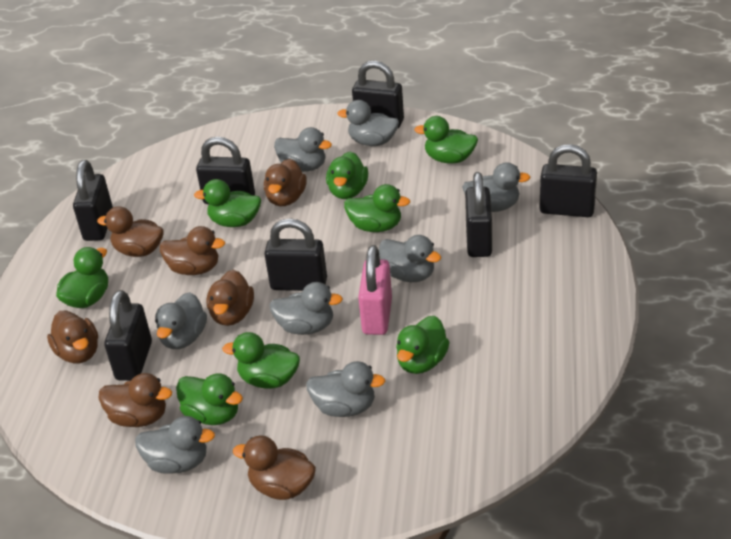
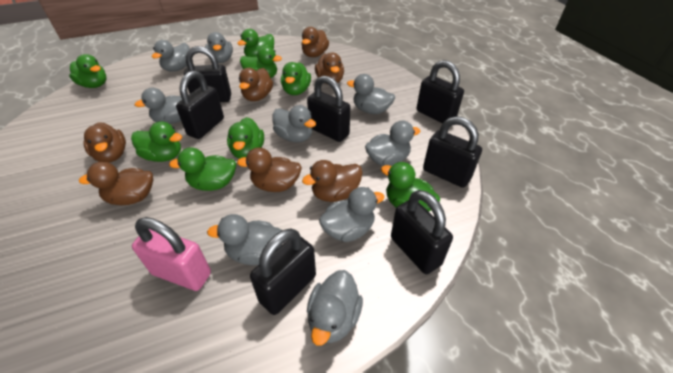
grey duck: [135,416,215,474] [155,292,207,349] [269,282,343,335] [274,127,332,172] [306,361,385,417] [337,100,399,146] [379,235,441,282] [462,162,530,212] = 8 -> [135,88,182,124] [152,40,190,72] [205,32,233,63] [207,214,282,265] [272,105,316,142] [307,270,363,346] [319,187,385,242] [347,74,395,114] [365,120,420,166] = 9

